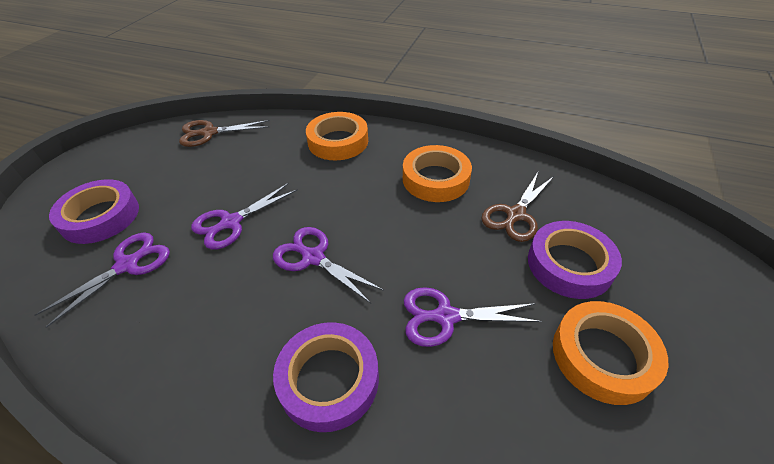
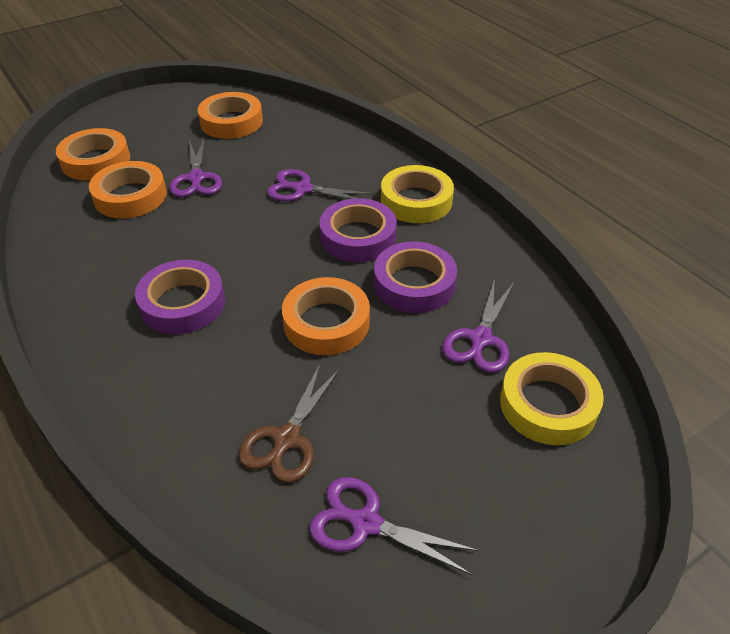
brown scissors: [179,120,270,147] [481,172,554,242] = 2 -> [239,362,341,482] = 1
orange tape: [306,112,368,160] [403,145,472,202] [553,301,668,405] = 3 -> [56,128,130,180] [89,161,167,218] [198,92,263,139] [282,277,370,355] = 4
yellow tape: none = 0 -> [381,165,454,223] [500,352,604,445] = 2

